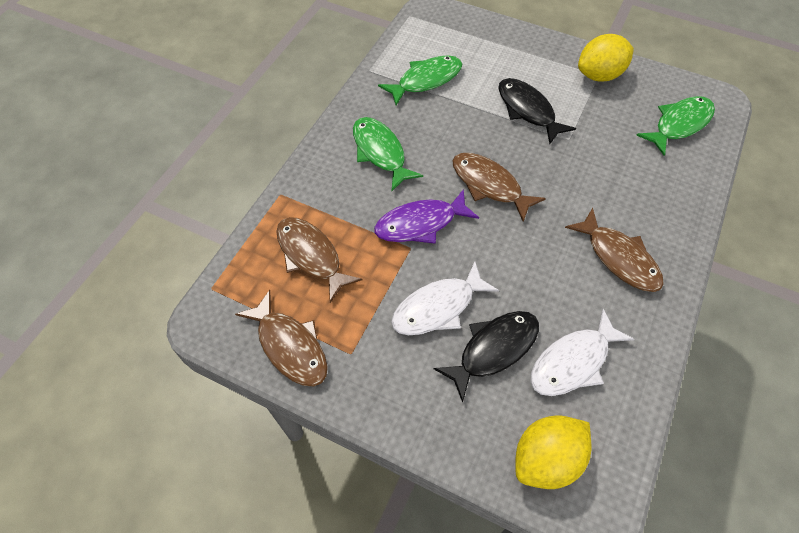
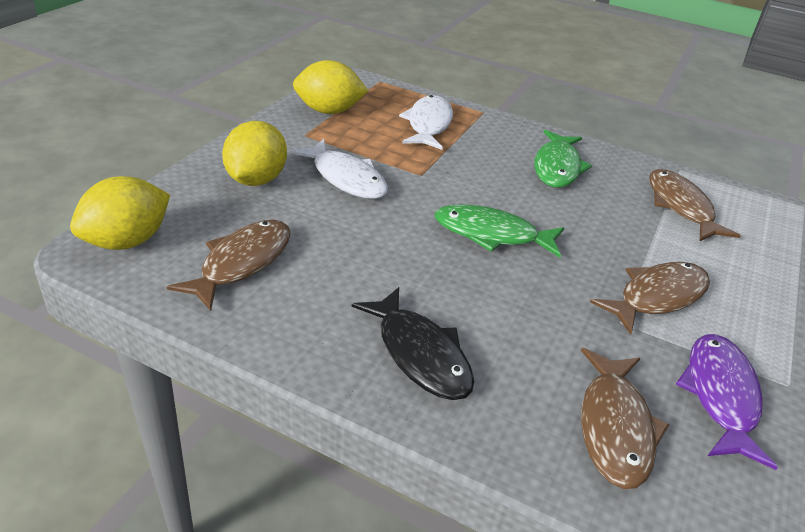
black fish: [433,311,539,403] [498,78,576,144] = 2 -> [352,287,474,400] = 1
green fish: [353,117,423,191] [378,56,462,106] [636,96,715,156] = 3 -> [435,204,564,258] [534,130,592,188] = 2
yellow lemon: [515,415,591,489] [578,34,634,82] = 2 -> [70,176,170,250] [222,121,287,186] [293,60,369,114] = 3

